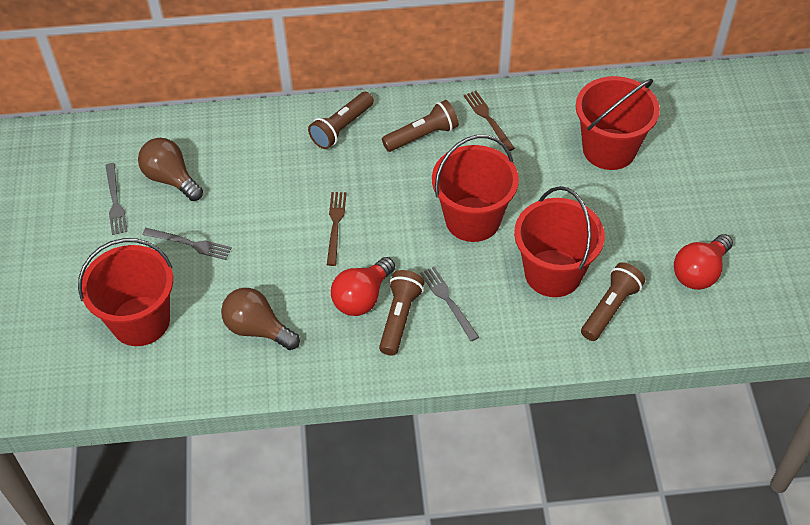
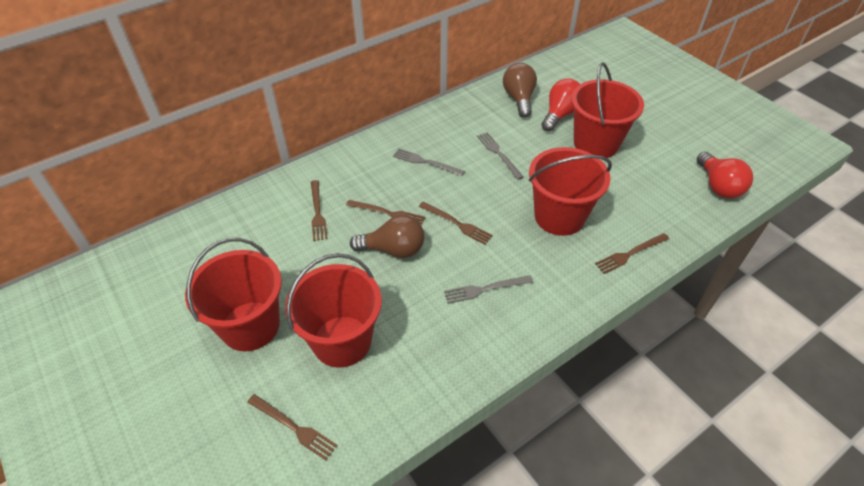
brown flashlight: [308,92,374,149] [379,270,424,356] [382,100,459,152] [581,262,645,341] = 4 -> none = 0
brown fork: [327,192,346,266] [464,91,515,151] = 2 -> [247,394,338,460] [311,180,328,241] [346,200,425,226] [419,202,493,245] [595,233,669,274] = 5

